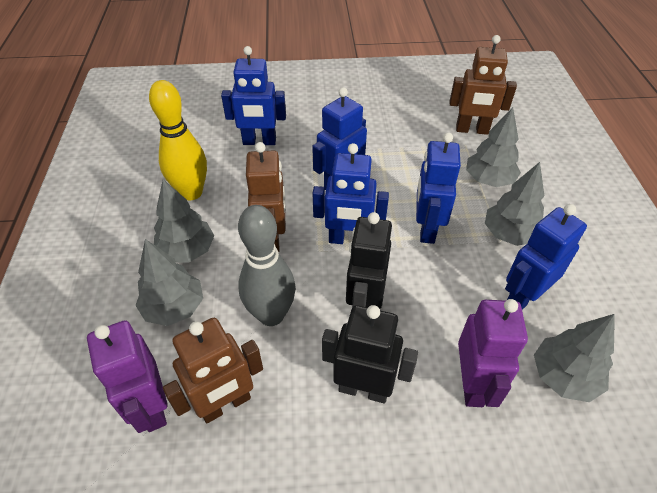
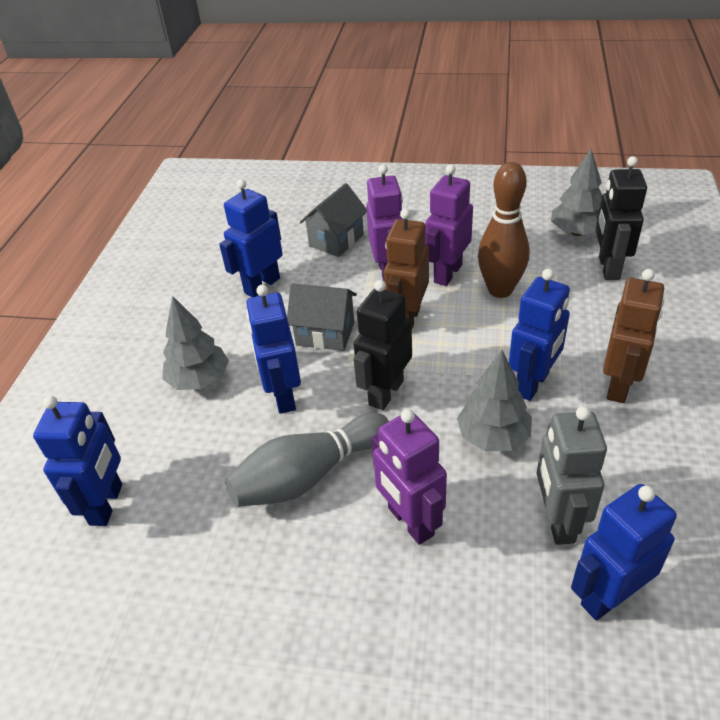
brown bowling pin: none = 0 -> [478,162,529,298] = 1
brown robot: [163,318,263,423] [246,142,286,252] [450,35,517,135] = 3 -> [384,208,429,329] [603,269,665,403] = 2
grey house: none = 0 -> [287,283,357,351] [300,183,367,257] = 2
grey robot: none = 0 -> [537,406,607,545] = 1
grey tree: [135,239,203,326] [154,179,214,263] [466,107,521,187] [485,162,544,246] [534,314,615,402] = 5 -> [163,296,229,390] [457,350,532,451] [551,149,602,236] = 3
purple robot: [87,320,168,433] [458,299,528,407] = 2 -> [366,164,404,281] [371,409,447,545] [426,164,473,286] = 3
yellow bowling pin: [149,80,207,200] = 1 -> none = 0

